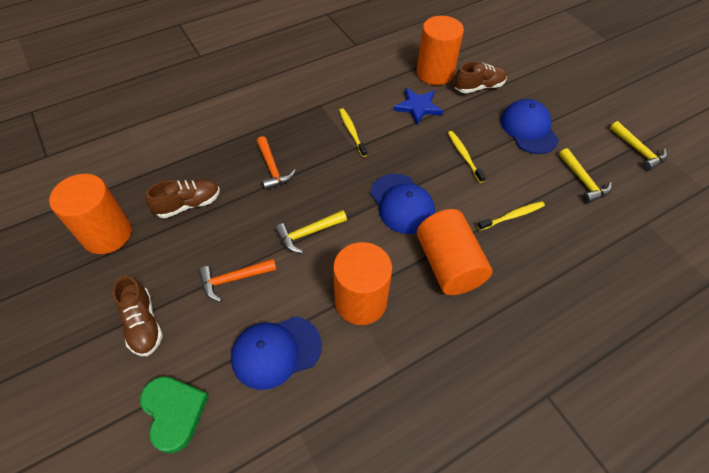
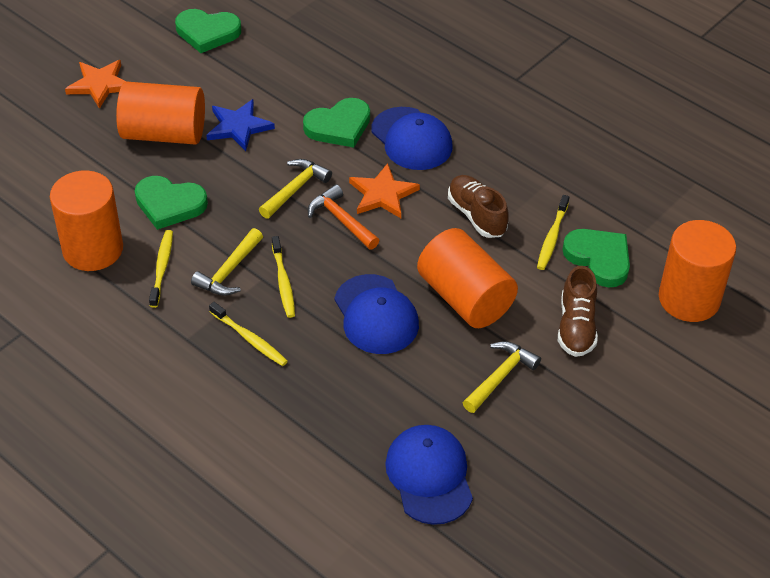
brown shoe: [112,275,163,356] [146,179,220,218] [454,61,507,93] = 3 -> [448,175,509,238] [558,266,598,357] = 2
green heart: [140,376,209,453] = 1 -> [135,176,208,230] [175,9,241,53] [303,98,370,148] [562,229,630,288] = 4
orange hammer: [199,258,276,302] [257,136,296,190] = 2 -> [308,184,379,250] = 1
orange star: none = 0 -> [65,60,127,109] [349,163,420,218] = 2
yellow toothbrush: [339,108,367,157] [448,131,486,183] [477,201,545,231] = 3 -> [149,230,173,308] [209,302,288,366] [272,236,295,318] [537,195,569,270] = 4

